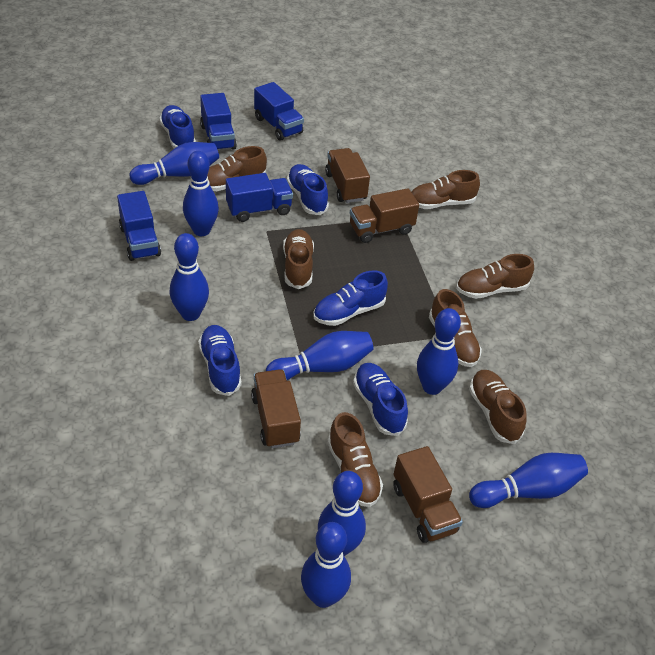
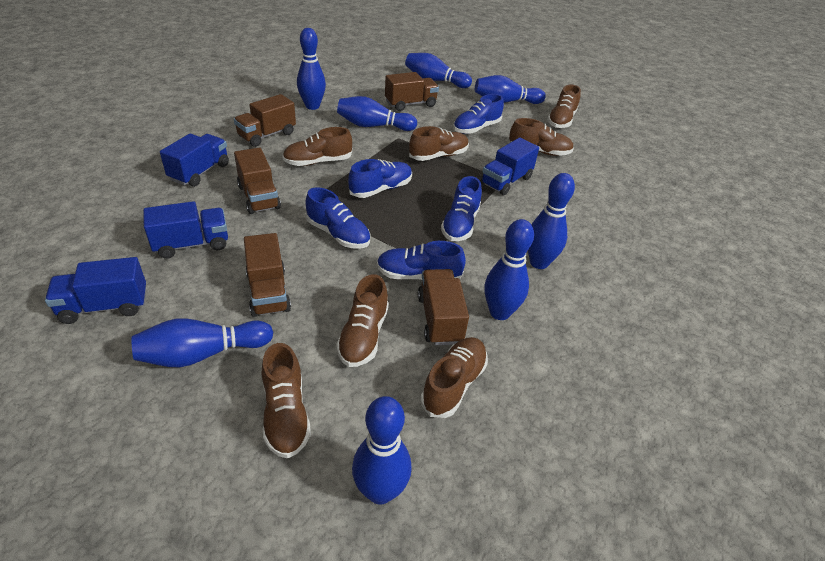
brown truck: [251,369,301,448] [325,148,370,203] [350,188,419,243] [393,446,463,543] = 4 -> [234,94,296,147] [234,148,281,214] [244,233,291,317] [385,72,439,111] [418,269,469,345] = 5

